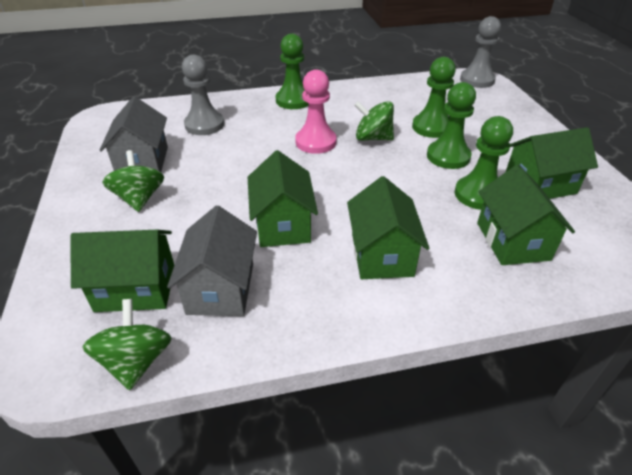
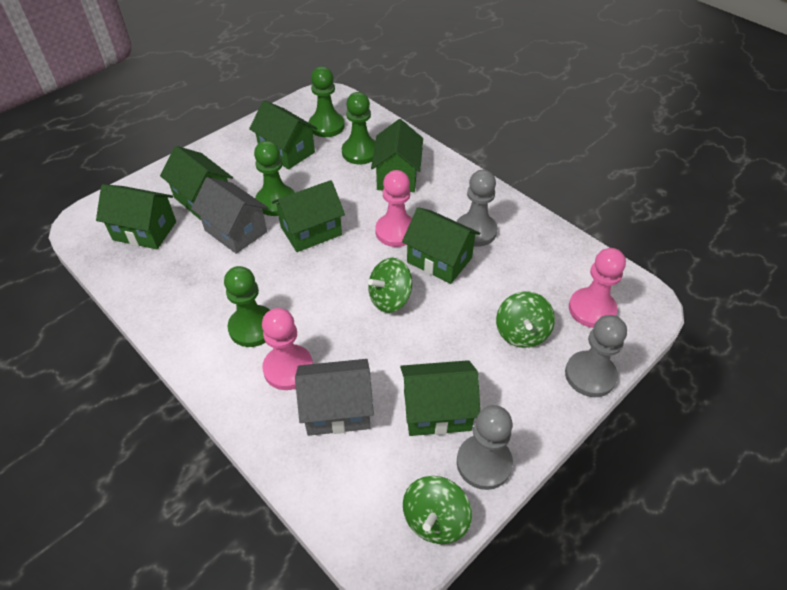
green house: [70,230,174,312] [248,150,318,247] [347,176,429,279] [477,165,575,265] [506,127,598,199] = 5 -> [96,184,176,249] [160,146,233,220] [249,100,317,169] [272,180,345,252] [371,119,423,192] [400,360,480,436] [402,207,481,284] = 7
grey pawn: [182,54,224,135] [460,16,501,88] = 2 -> [457,170,498,247] [457,405,513,490] [565,315,627,397] = 3
pink pawn: [295,69,337,154] = 1 -> [262,308,313,390] [375,170,412,247] [569,248,626,328] = 3

